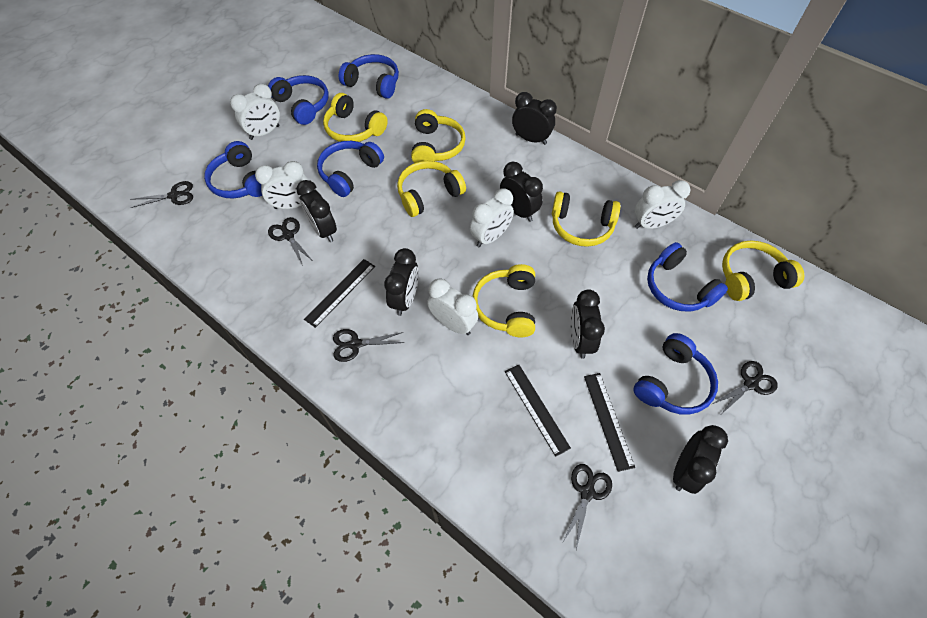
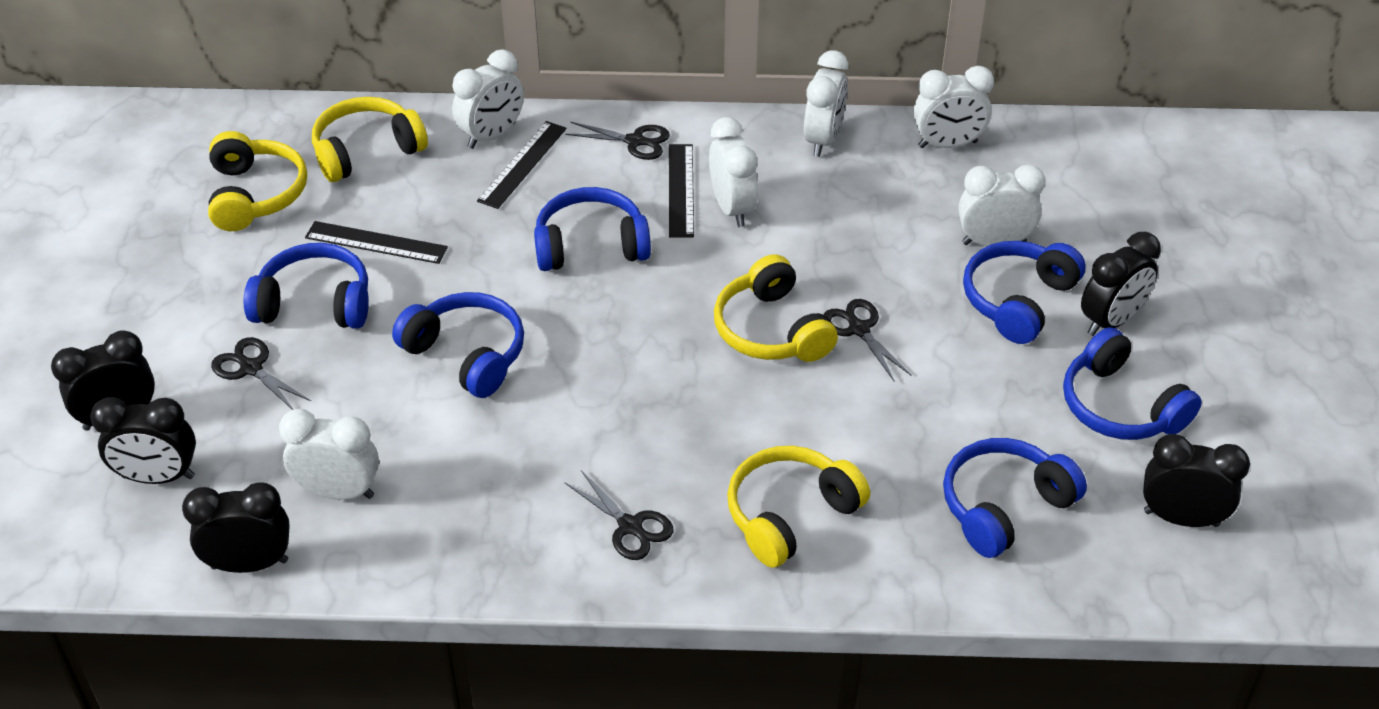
black clock: [297,180,337,242] [384,248,419,316] [500,162,543,222] [512,92,557,145] [570,289,605,359] [673,425,728,494] = 6 -> [51,330,155,431] [90,397,196,484] [182,482,290,573] [1081,232,1161,336] [1143,434,1250,527] = 5
black scissors: [130,181,193,208] [268,217,313,266] [333,329,405,362] [563,464,612,550] [712,361,778,413] = 5 -> [211,337,311,410] [565,122,670,160] [565,470,673,560] [823,299,911,381] = 4
white clock: [230,84,280,140] [255,161,308,209] [427,278,478,335] [470,189,514,247] [635,180,691,229] = 5 -> [279,409,379,500] [452,49,524,149] [709,117,758,227] [804,50,848,157] [913,66,994,148] [958,164,1045,247] = 6
yellow headphones: [323,93,388,142] [397,161,466,217] [411,109,466,163] [472,264,535,337] [552,191,620,247] [722,240,804,301] = 6 -> [208,131,307,231] [312,97,428,182] [714,254,838,362] [727,446,870,568] = 4

